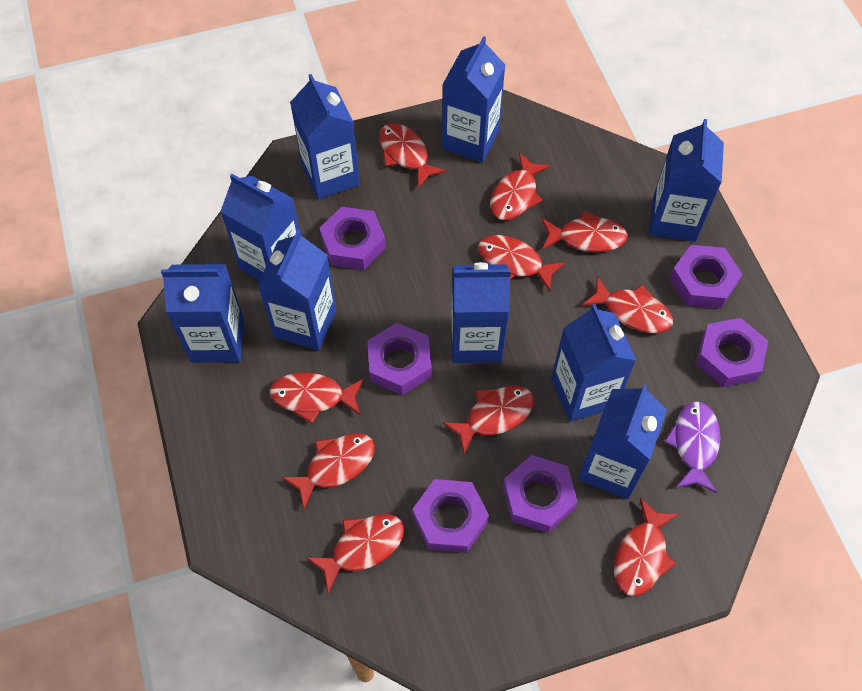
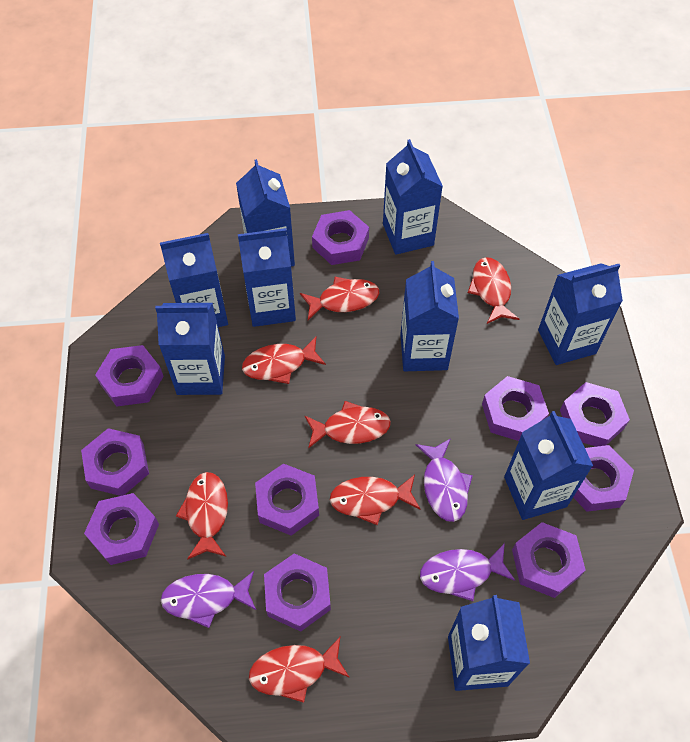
purple fish: [664,401,720,493] = 1 -> [161,571,256,628] [416,438,473,522] [420,543,515,601] = 3
purple nut: [319,207,386,270] [367,323,432,395] [412,479,489,553] [503,455,578,533] [670,245,743,309] [696,318,768,387] = 6 -> [81,428,149,496] [84,493,159,565] [95,345,164,407] [255,463,319,536] [264,553,331,632] [312,210,369,265] [482,376,549,441] [512,522,586,598] [560,382,630,447] [573,445,634,512] = 10
red fish: [270,372,364,423] [282,433,375,509] [307,514,405,593] [379,123,446,188] [443,386,534,454] [478,235,565,291] [490,153,550,220] [542,210,628,252] [582,276,673,333] [614,498,679,596] = 10 -> [176,472,228,560] [242,337,326,384] [249,636,350,703] [300,277,379,320] [304,401,391,449] [330,474,420,525] [468,257,519,324] = 7

